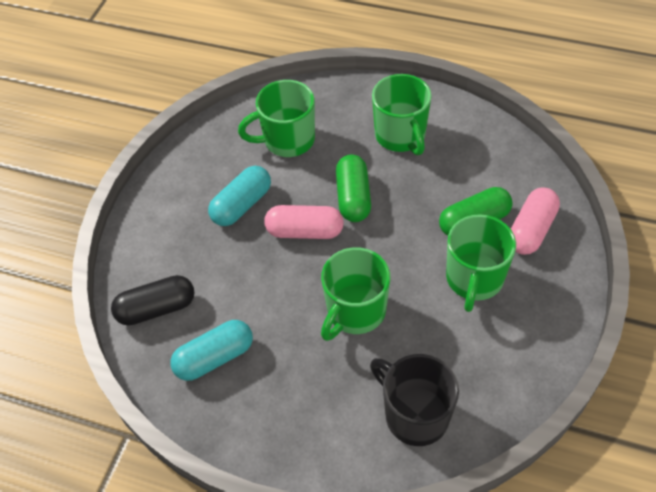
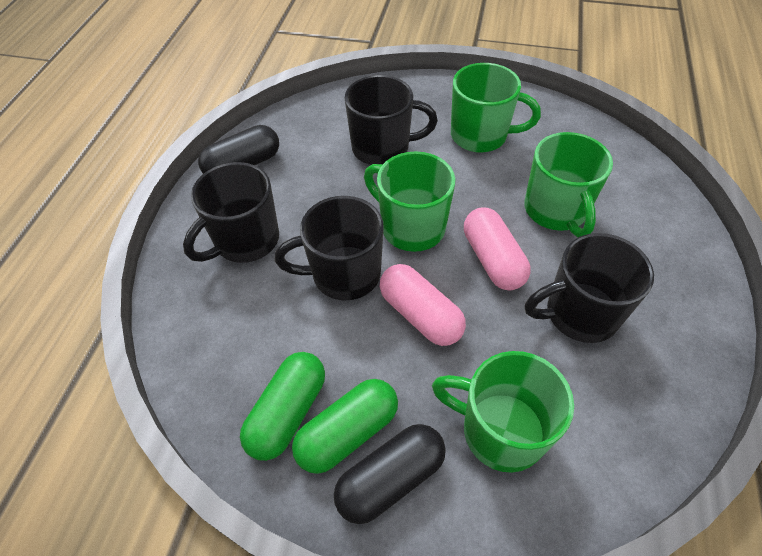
black capsule: [111,275,195,326] = 1 -> [198,125,279,174] [334,424,446,524] = 2
black mug: [370,354,459,446] = 1 -> [183,162,279,263] [275,196,384,300] [344,75,438,165] [525,233,654,343] = 4
turquoise capsule: [170,320,253,381] [208,166,271,226] = 2 -> none = 0

